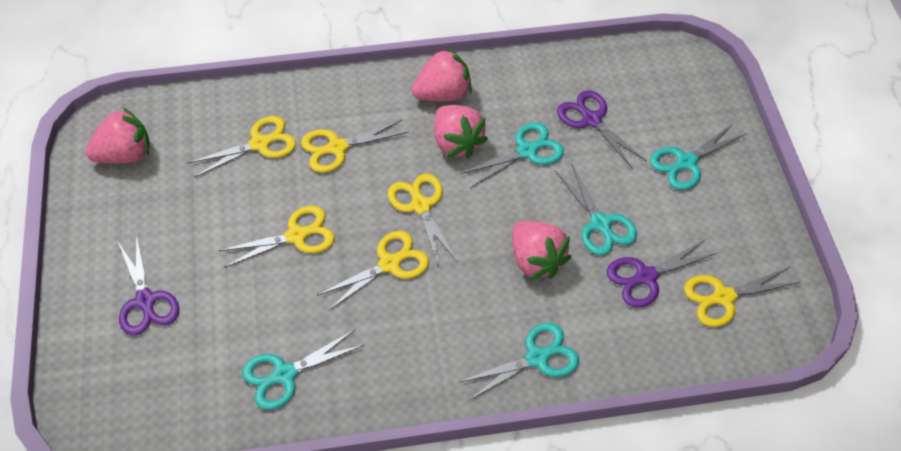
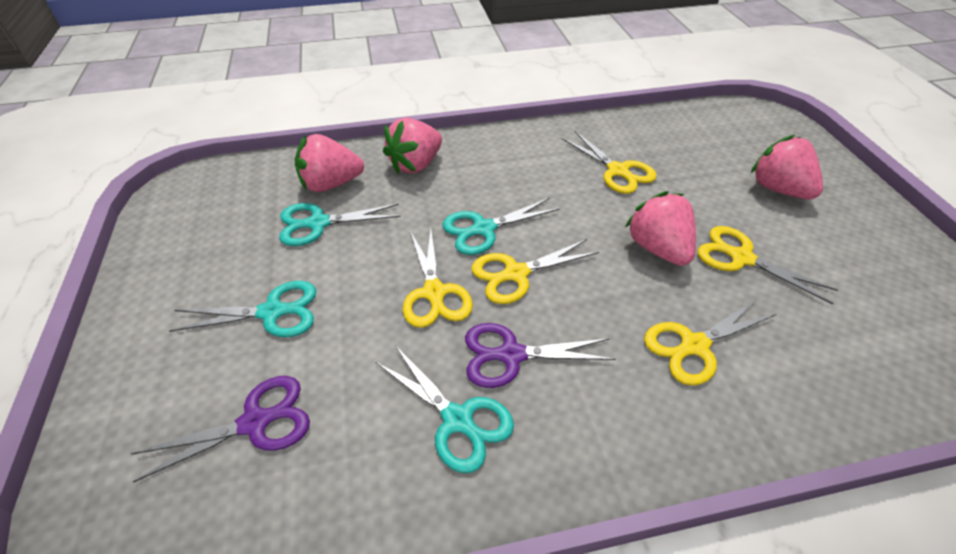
purple scissors: [118,233,179,335] [557,90,647,169] [607,239,717,308] = 3 -> [131,376,310,483] [465,323,616,388] = 2
turquoise scissors: [242,330,364,410] [460,122,564,188] [460,323,580,400] [555,164,637,255] [650,123,746,190] = 5 -> [169,281,316,337] [279,203,401,246] [375,345,514,473] [443,198,560,255] = 4
yellow scissors: [187,116,296,178] [218,206,335,268] [301,119,409,173] [317,231,429,311] [388,174,458,266] [684,267,800,327] = 6 -> [403,229,473,328] [472,239,599,304] [562,131,657,194] [644,299,777,386] [698,226,838,304] = 5

